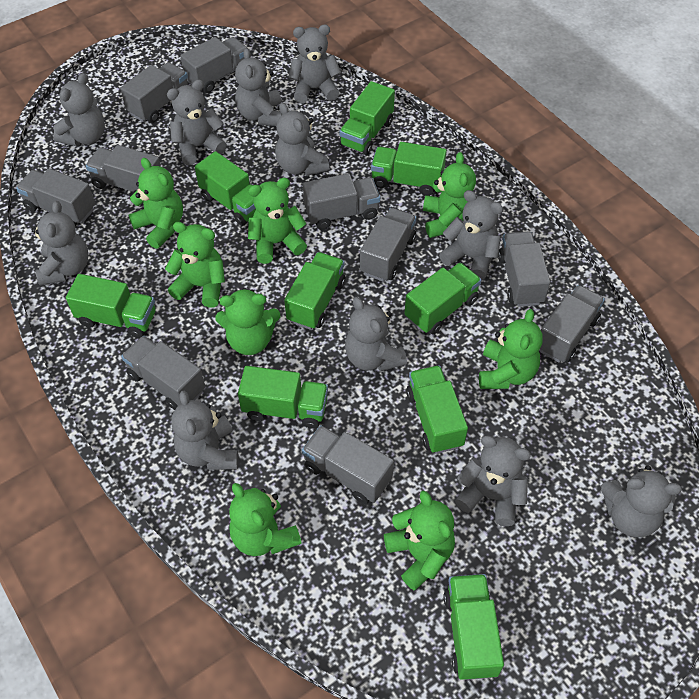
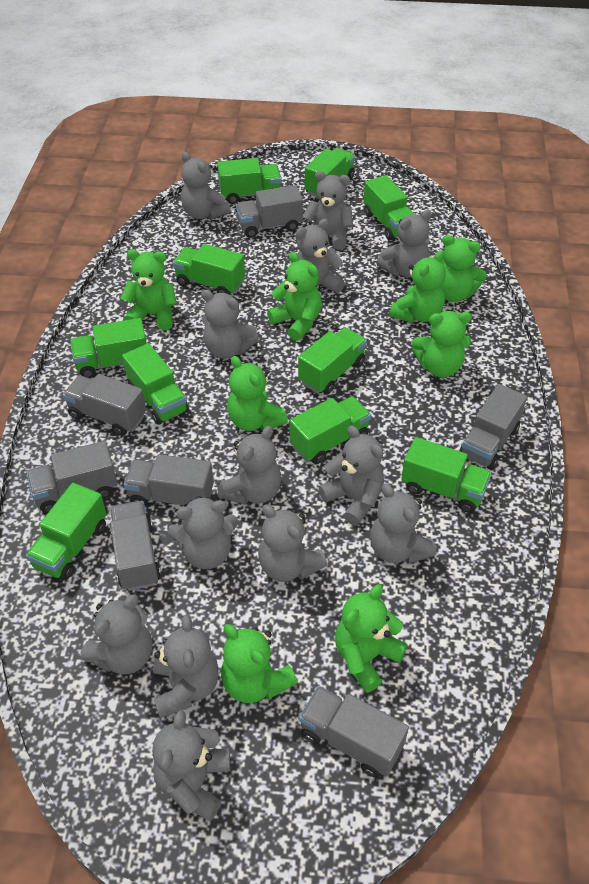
green truck: [66,274,156,338] [195,151,256,226] [238,366,328,429] [284,252,346,330] [339,81,395,155] [371,142,447,196] [404,263,481,334] [406,365,468,454] [444,574,504,680] = 9 -> [26,483,107,580] [70,318,147,378] [122,343,189,425] [173,244,245,295] [217,158,282,204] [290,396,371,464] [298,328,367,394] [305,148,355,197] [363,175,414,240] [401,437,492,513] = 10
grey teddy bear: [32,201,88,286] [53,73,105,146] [167,80,227,165] [171,391,239,470] [235,48,282,126] [275,103,329,176] [288,25,341,104] [345,297,407,372] [439,190,503,280] [455,435,531,526] [601,466,682,537] = 11 -> [80,594,152,674] [152,710,230,821] [153,615,219,718] [168,496,238,569] [181,152,231,219] [201,290,259,359] [218,426,282,505] [258,504,327,582] [295,219,345,293] [302,171,353,250] [318,426,384,525] [370,484,436,564] [377,210,432,278] = 13
grey truck: [16,168,95,226] [86,145,161,194] [120,62,188,123] [121,336,205,410] [180,37,247,93] [302,425,394,504] [303,173,380,230] [360,208,416,281] [498,232,550,307] [540,285,605,363] = 10 -> [27,441,117,513] [63,374,146,436] [110,501,161,591] [124,454,214,507] [236,185,303,238] [299,686,409,778] [459,384,527,470] = 7

